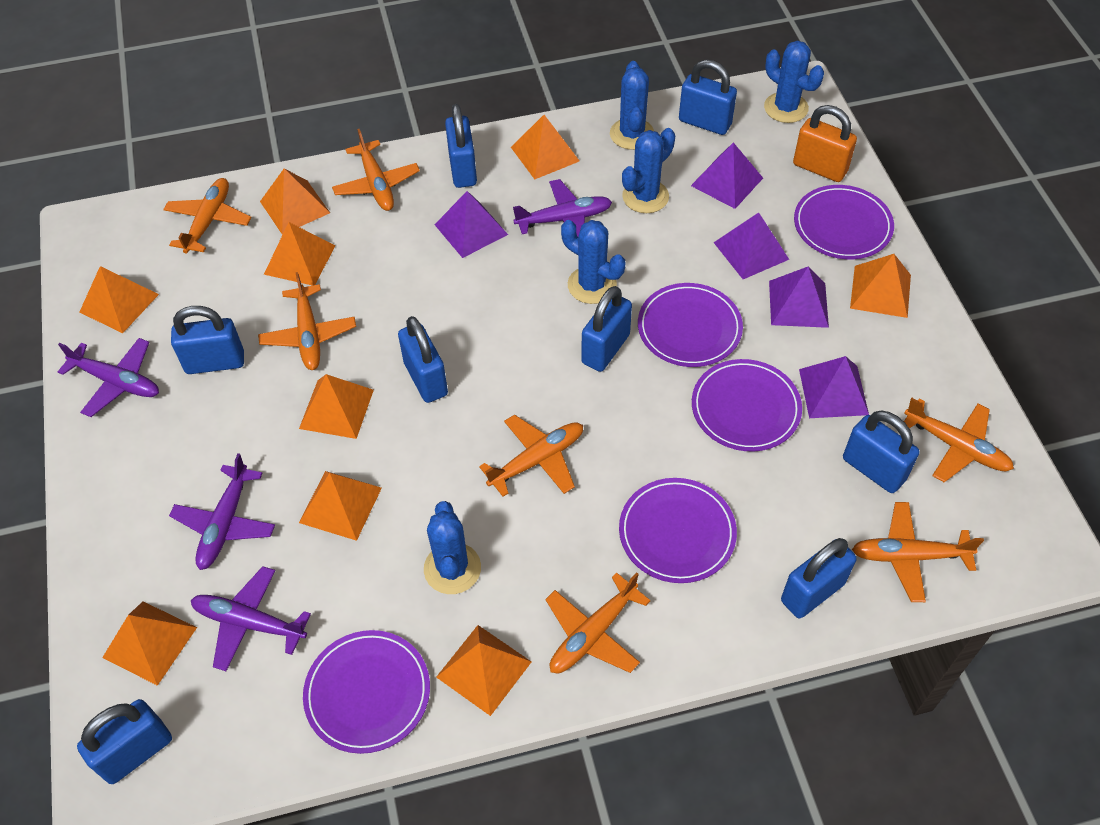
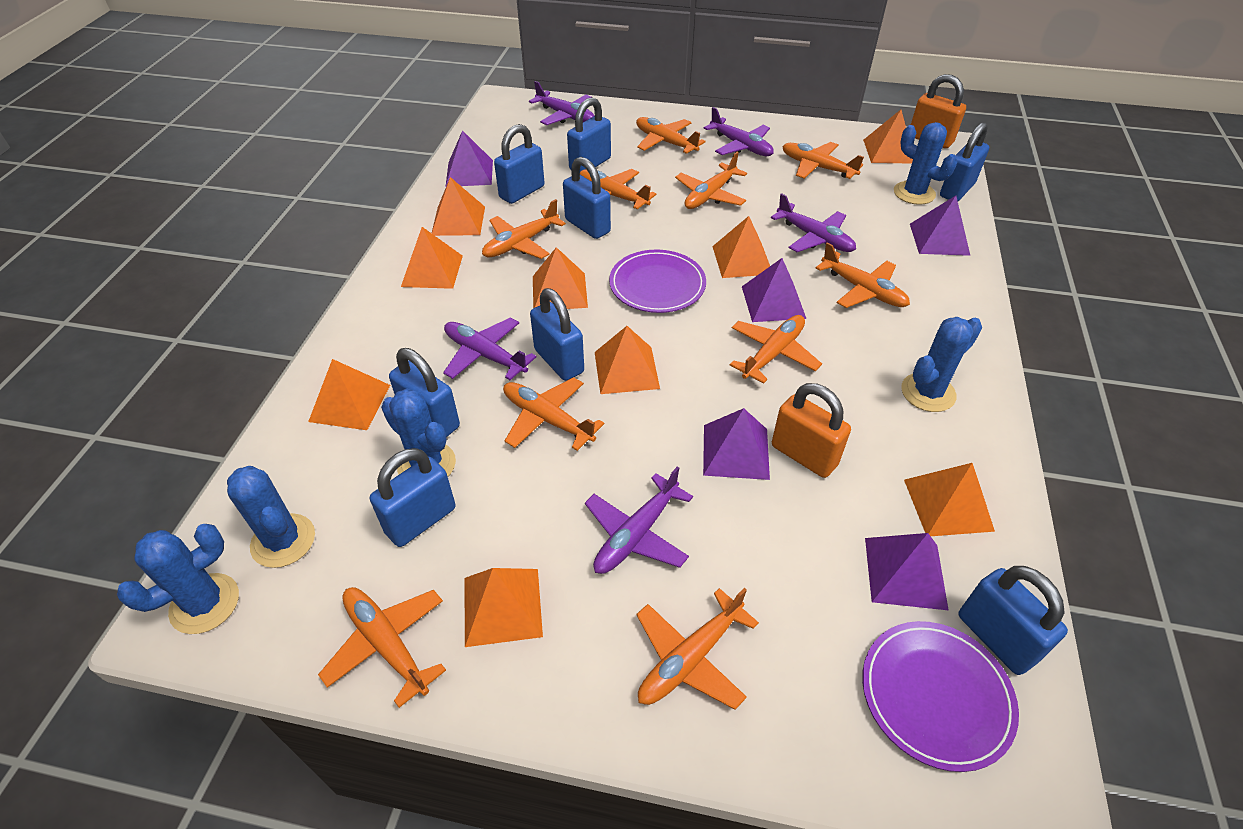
orange padlock: [793,105,857,182] = 1 -> [772,383,851,478] [911,74,966,148] = 2
orange plane: [163,178,251,254] [258,272,356,370] [332,129,420,211] [479,415,583,497] [545,572,651,673] [852,502,984,602] [904,398,1014,482] = 7 -> [318,587,446,708] [482,199,566,259] [503,377,604,451] [580,169,656,209] [636,117,706,154] [636,588,759,710] [675,152,747,209] [730,315,822,384] [782,142,864,179] [816,242,910,308] = 10
purple plane: [58,338,159,417] [169,453,275,570] [191,566,311,671] [513,179,612,236] = 4 -> [443,317,536,380] [529,81,595,125] [585,467,693,574] [703,107,774,156] [771,193,856,252] = 5
purple plate: [303,630,430,754] [619,478,737,583] [638,283,743,367] [692,359,802,451] [794,185,894,259] = 5 -> [609,250,706,313] [862,621,1019,772] = 2

